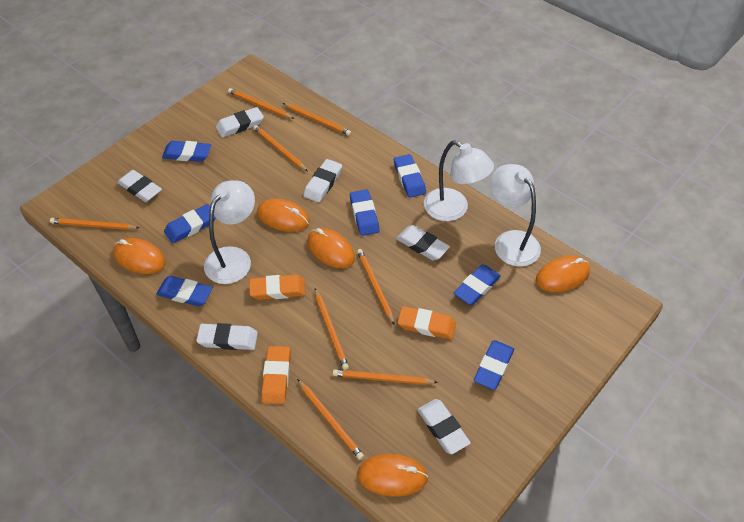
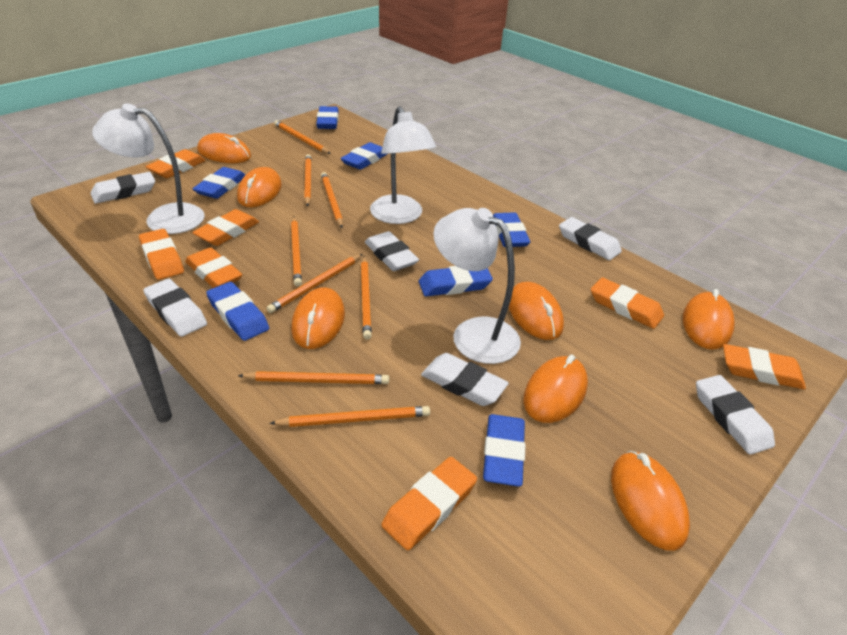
orange eraser: [249,275,306,300] [261,346,290,404] [398,306,456,339] = 3 -> [139,229,184,280] [145,149,206,178] [185,247,242,288] [192,209,259,246] [381,457,477,551] [591,278,664,329] [723,344,806,389] = 7
orange mouse: [113,238,166,274] [257,199,310,232] [307,228,355,268] [357,454,428,496] [536,256,590,292] = 5 -> [198,133,251,163] [237,167,282,207] [291,288,345,349] [509,282,564,340] [523,354,588,423] [611,451,690,551] [683,289,735,350] = 7

